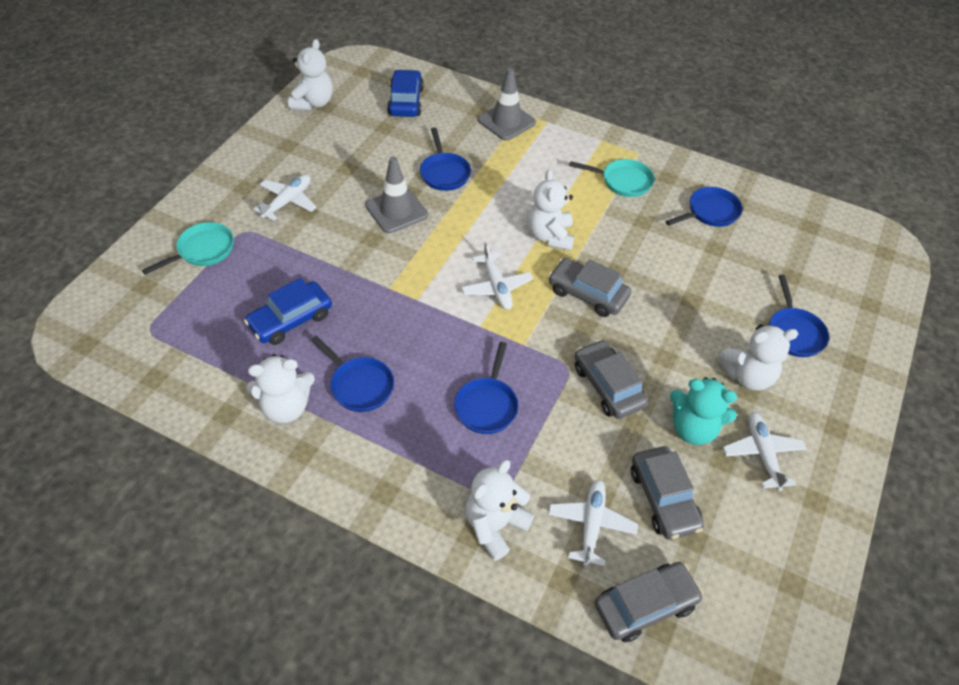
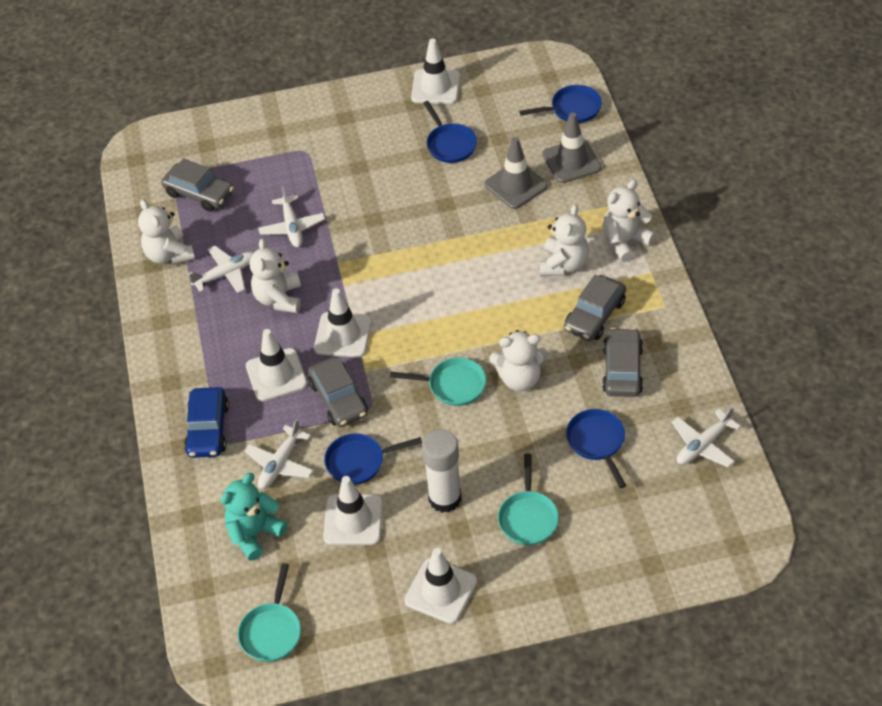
blue car: [244,278,332,345] [387,69,424,117] = 2 -> [184,387,229,458] = 1
blue pan: [311,336,394,412] [420,128,471,191] [454,342,518,434] [665,187,743,227] [769,275,829,357] = 5 -> [324,433,422,485] [423,101,477,163] [519,85,602,123] [566,409,626,488] = 4
turquoise pan: [142,222,234,275] [569,159,655,197] = 2 -> [238,563,301,662] [390,358,486,406] [498,454,559,545] = 3
white glue stick: none = 0 -> [422,429,462,513] = 1
white traffic cone: none = 0 -> [246,329,307,402] [314,288,372,357] [323,476,383,545] [404,548,477,624] [411,39,460,104] = 5

